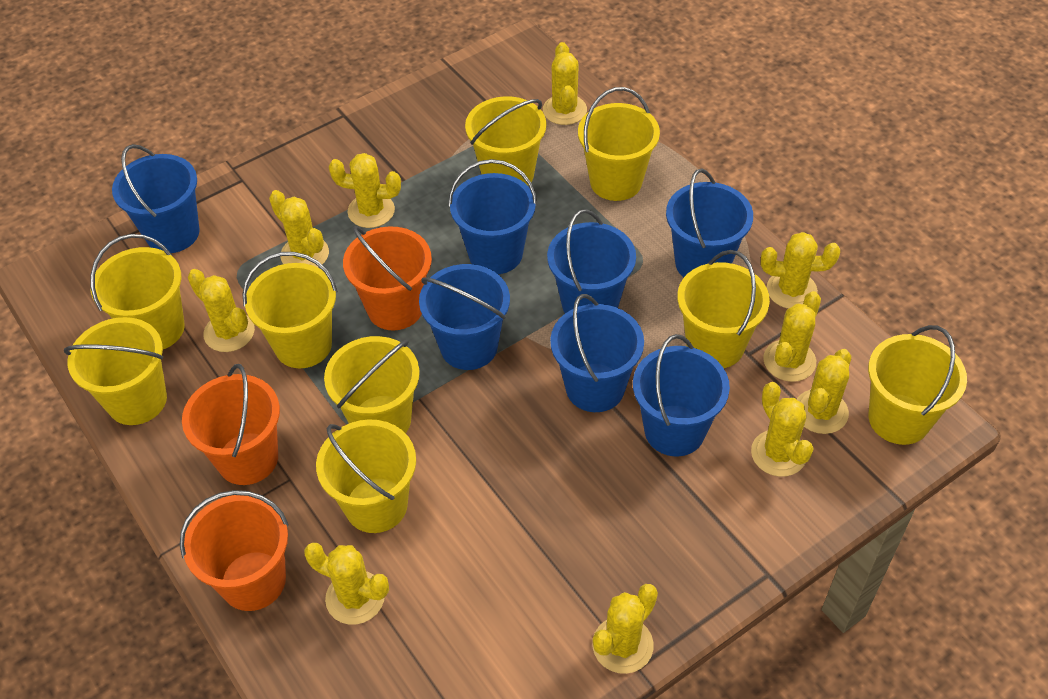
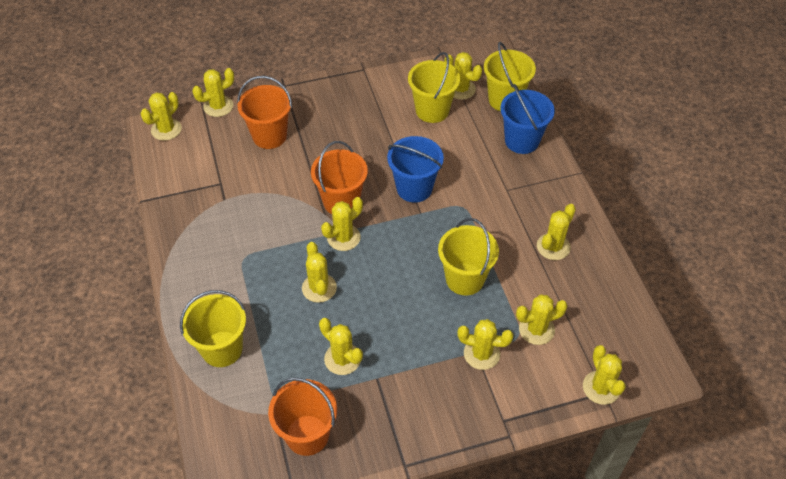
blue bucket: [112,144,200,253] [419,264,510,370] [448,159,537,274] [547,209,636,313] [550,294,644,412] [633,334,730,456] [666,169,753,277] = 7 -> [387,136,444,203] [500,84,555,154] = 2
yellow bucket: [64,317,167,425] [90,234,185,349] [242,252,338,368] [316,419,416,533] [324,336,420,433] [465,96,546,185] [578,87,660,201] [677,250,770,368] [868,325,967,445] = 9 -> [180,290,246,367] [408,52,460,123] [438,218,499,296] [484,42,536,111] = 4

